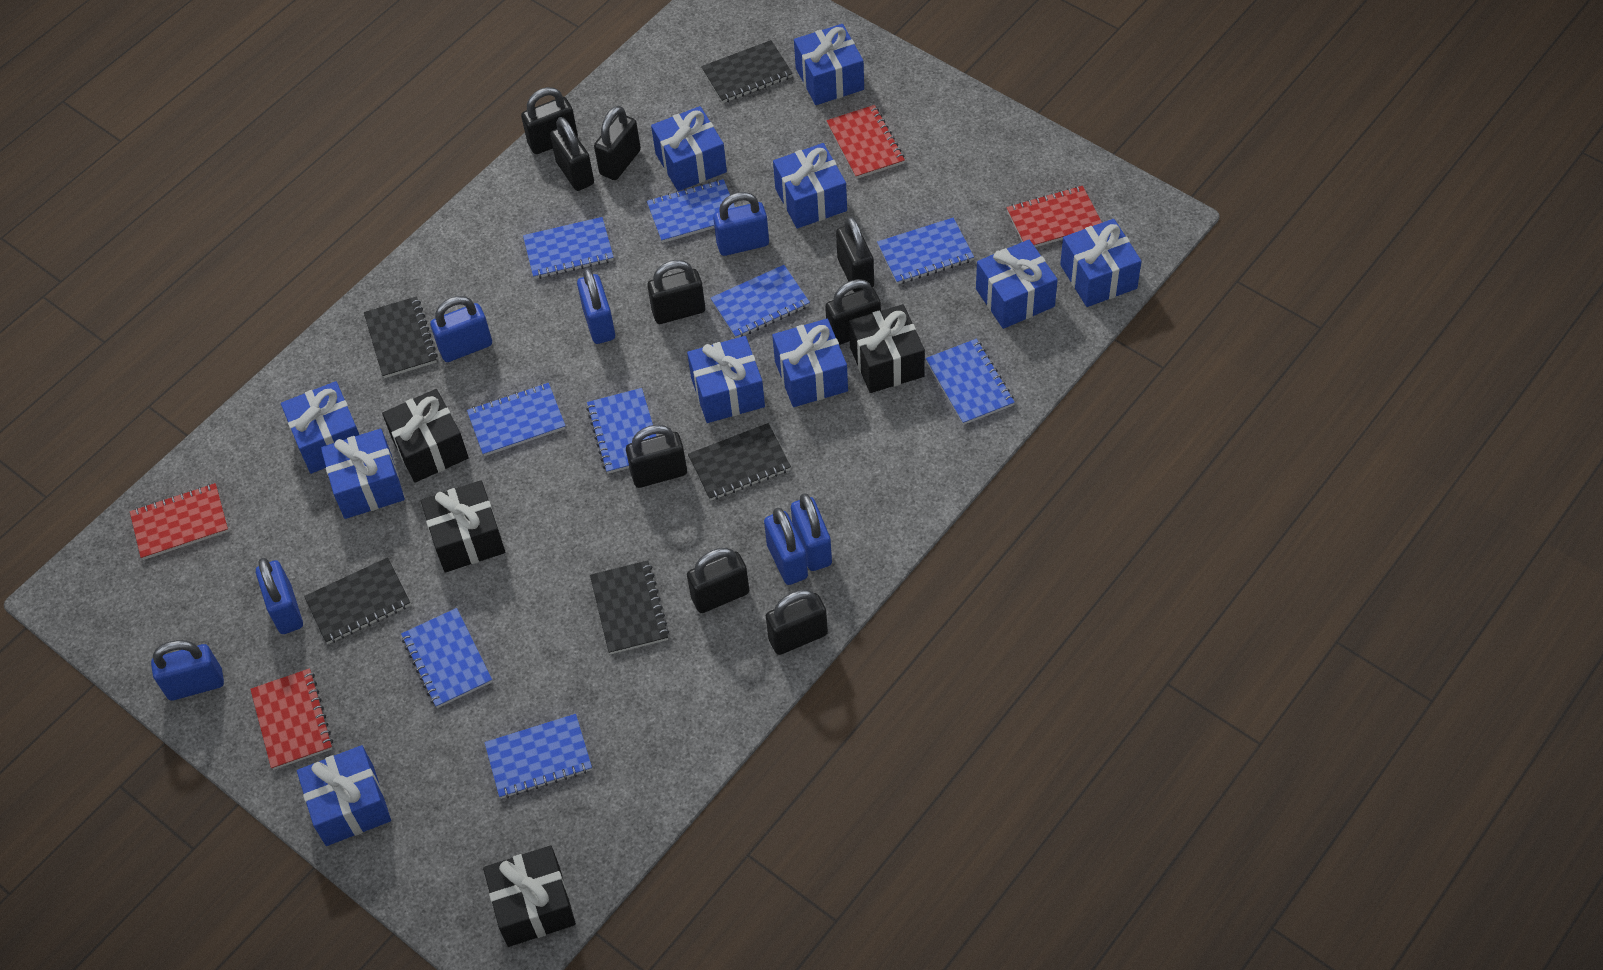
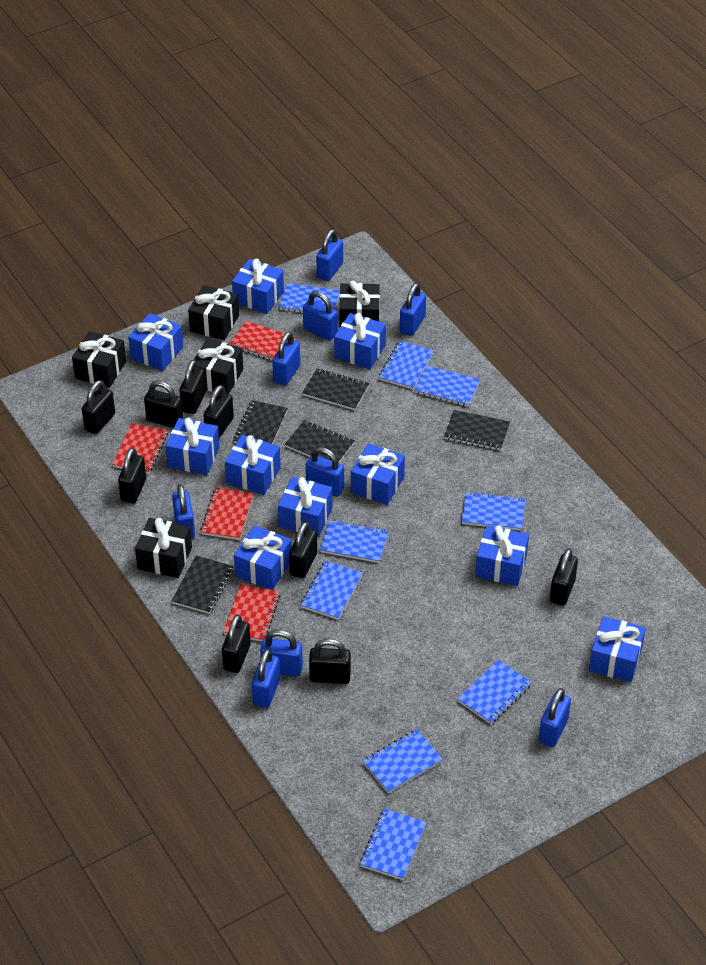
black gift: [382,389,469,483] [421,480,505,573] [483,845,576,947] [849,304,925,393] = 4 -> [72,331,126,388] [135,518,192,578] [188,285,239,340] [194,339,243,394] [339,280,380,327] = 5
blue padlock: [151,640,224,701] [256,558,303,634] [430,296,492,362] [577,268,615,344] [713,192,769,256] [764,508,808,585] [791,493,832,571] = 7 -> [172,484,195,539] [252,649,280,708] [260,630,303,676] [272,332,300,385] [303,291,338,341] [306,447,344,497] [316,229,343,281] [400,283,426,336] [539,688,571,747] = 9

